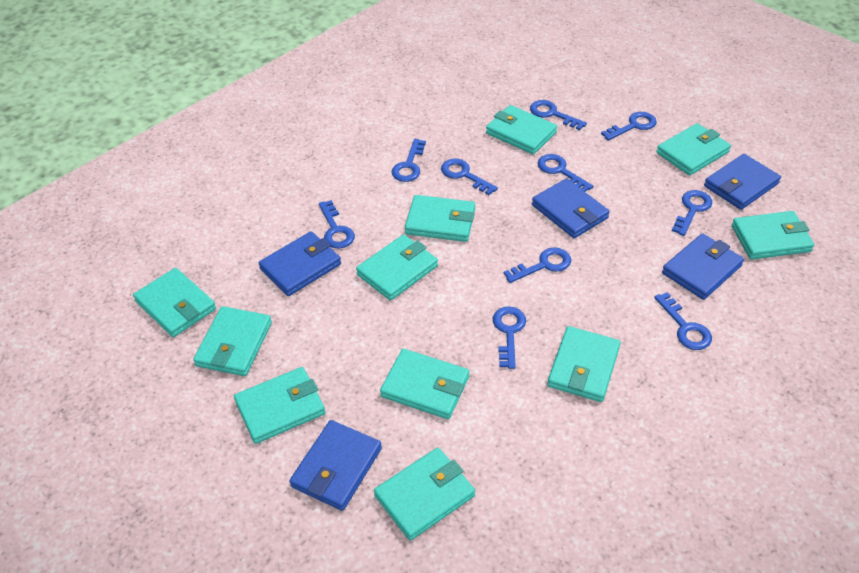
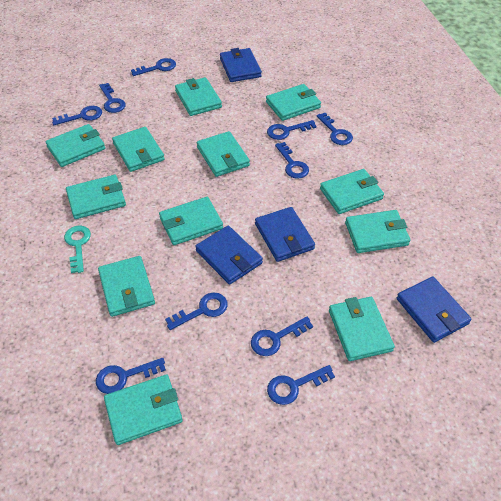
blue wallet: [259,231,341,296] [289,420,382,511] [532,178,610,238] [662,233,744,300] [704,154,781,210] = 5 -> [195,226,263,285] [220,48,262,82] [255,207,315,262] [397,276,472,343] = 4
turquoise key: none = 0 -> [64,226,91,273] = 1
turquoise wallet: [133,268,216,337] [193,306,272,376] [234,367,326,444] [356,234,438,301] [374,448,475,541] [380,349,469,419] [405,195,475,242] [486,105,557,154] [547,326,621,402] [656,123,731,176] [732,211,814,260] = 11 -> [46,124,105,167] [66,175,126,219] [98,256,155,317] [104,374,183,445] [112,127,165,172] [159,197,223,245] [175,77,222,116] [197,131,250,177] [266,84,321,121] [320,169,384,214] [329,297,395,361] [345,210,411,253] = 12

